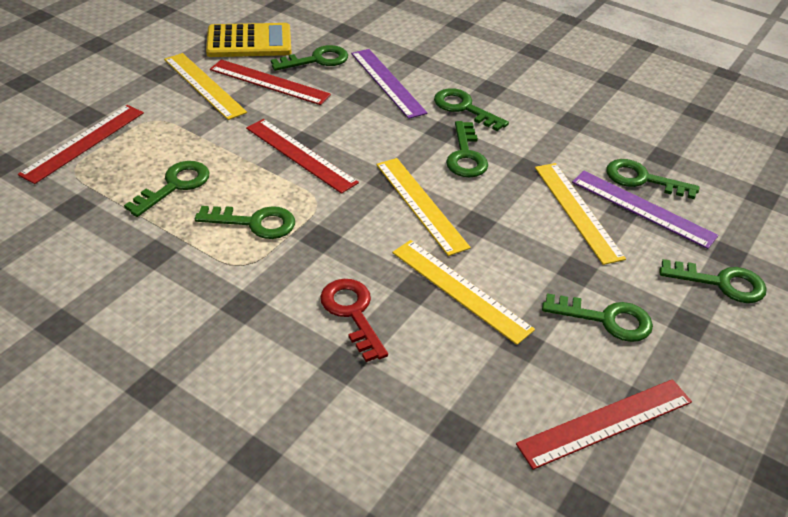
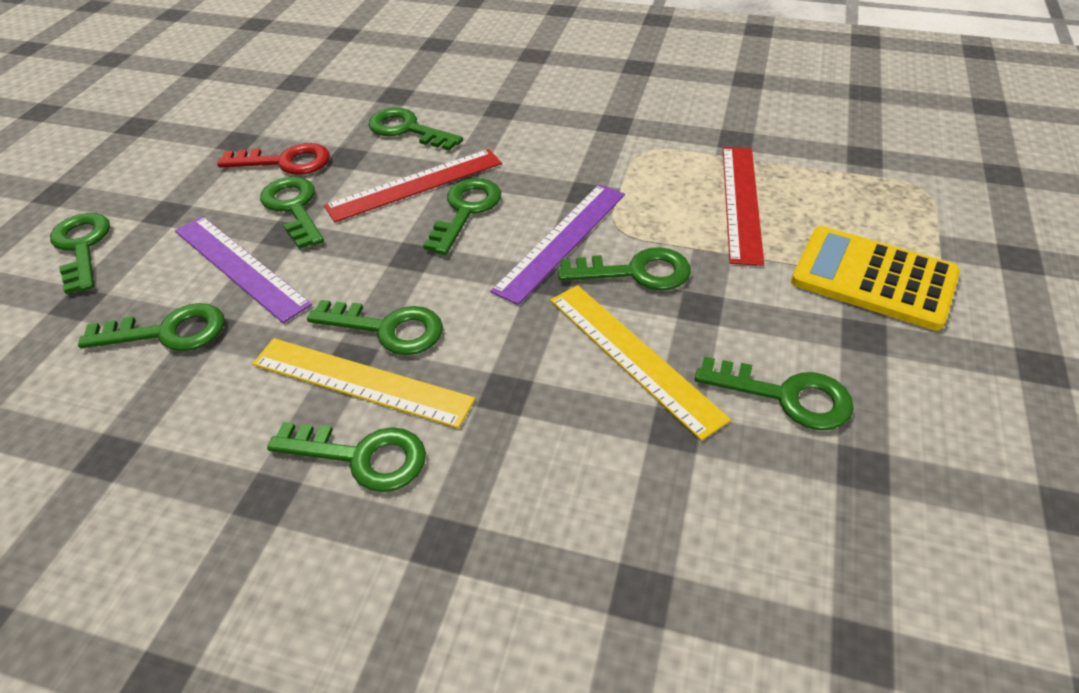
green key: [124,161,209,217] [195,206,295,239] [271,45,348,71] [434,88,509,131] [446,121,488,177] [542,293,653,342] [606,159,699,199] [659,259,766,303] = 8 -> [50,213,110,294] [78,303,225,351] [260,177,324,249] [267,422,426,492] [307,300,443,355] [368,108,463,151] [423,178,501,255] [558,247,691,290] [695,357,854,430] = 9
red ruler: [18,105,144,184] [210,59,331,105] [246,119,359,194] [516,379,692,470] = 4 -> [324,149,502,222] [723,147,764,266] = 2
yellow ruler: [164,53,247,120] [376,158,471,256] [392,240,535,345] [535,163,626,265] = 4 -> [252,338,475,428] [550,285,731,441] = 2

